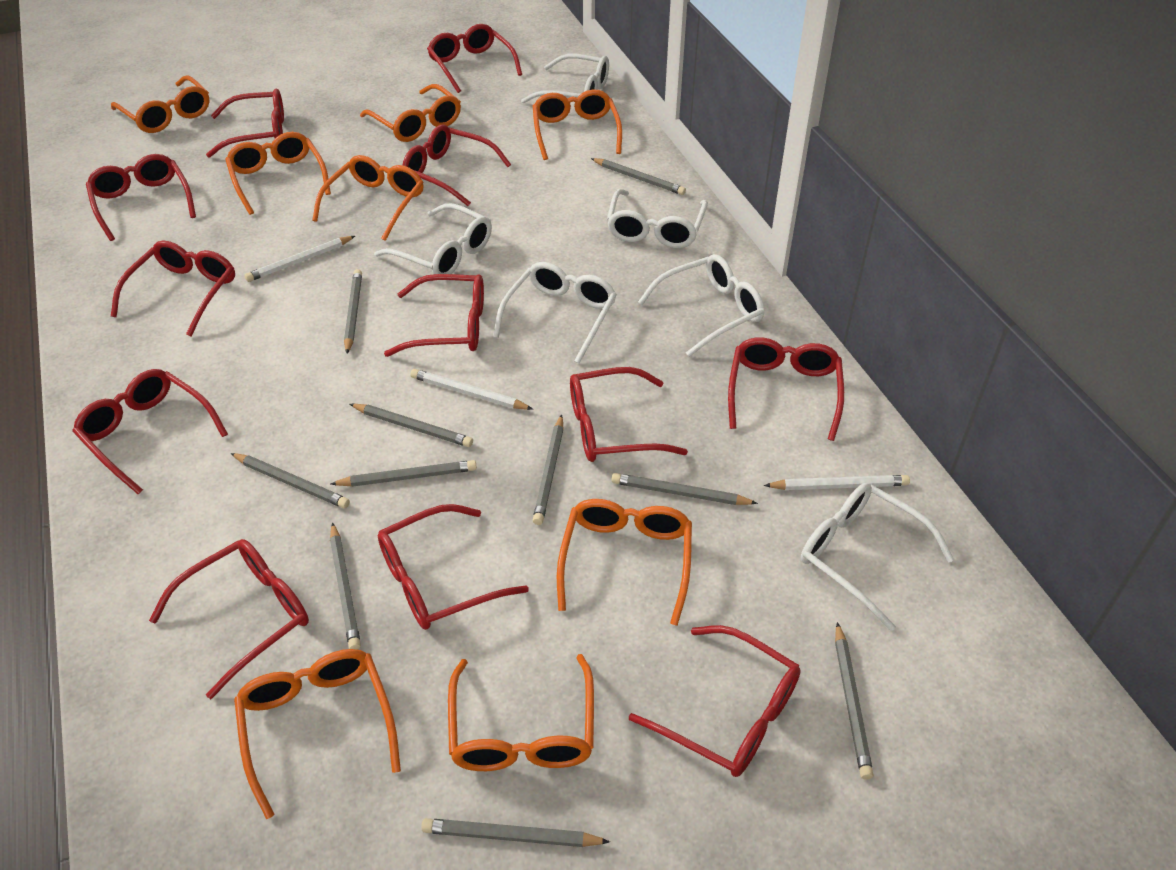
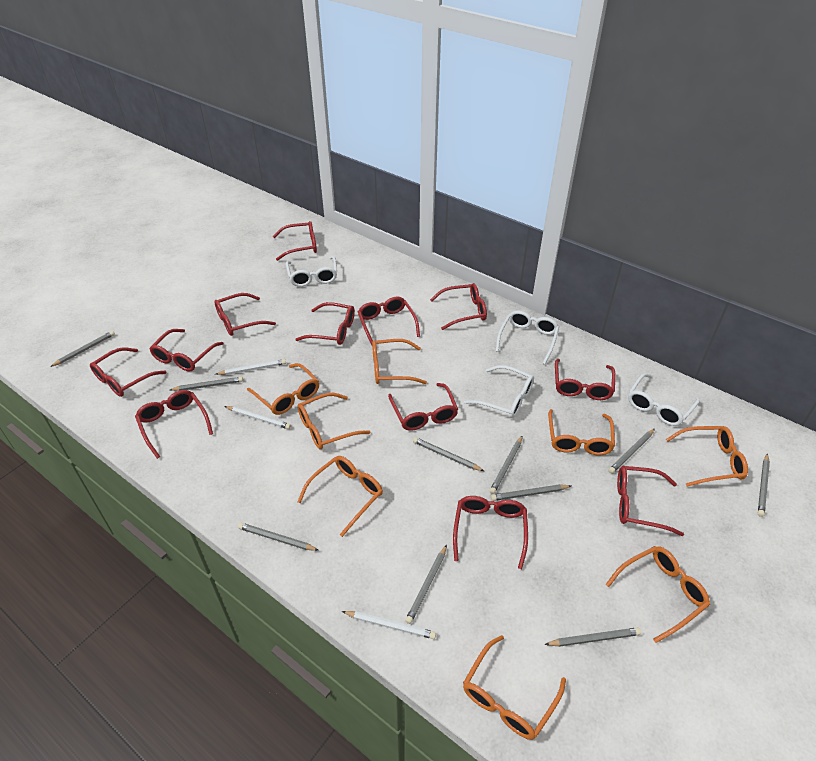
white glasses: [374,203,492,274] [493,262,617,364] [521,54,609,104] [607,189,708,248] [638,254,764,357] [801,483,954,631] = 6 -> [286,256,337,287] [464,365,534,418] [496,311,559,365] [628,373,700,426] = 4

